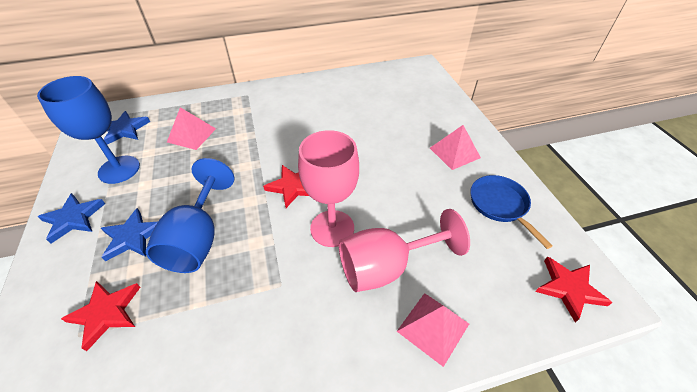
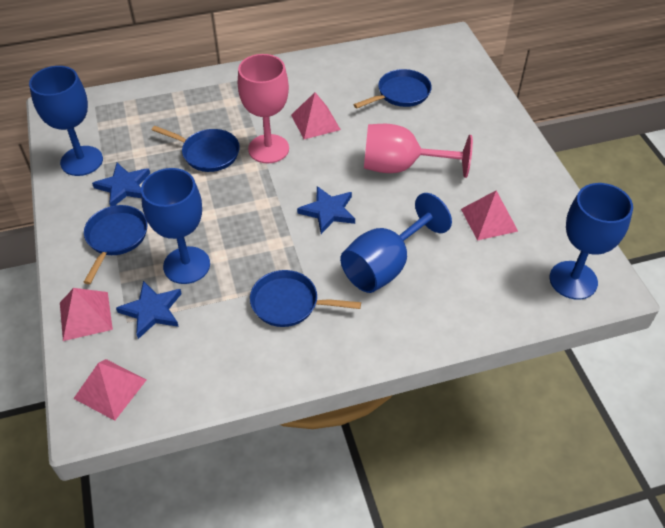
blue goblet: [37,76,140,184] [146,158,234,273] = 2 -> [29,66,103,176] [141,168,210,284] [340,193,452,293] [549,183,633,300] = 4
blue pan: [470,175,553,249] = 1 -> [84,205,148,284] [152,126,240,172] [250,270,361,327] [354,69,432,109] = 4
pink pyramid: [167,107,216,150] [397,293,469,367] [430,125,481,170] = 3 -> [60,288,113,341] [73,359,146,421] [291,92,341,139] [461,190,518,241] = 4
red star: [61,281,140,351] [263,165,309,208] [535,256,613,322] = 3 -> none = 0

